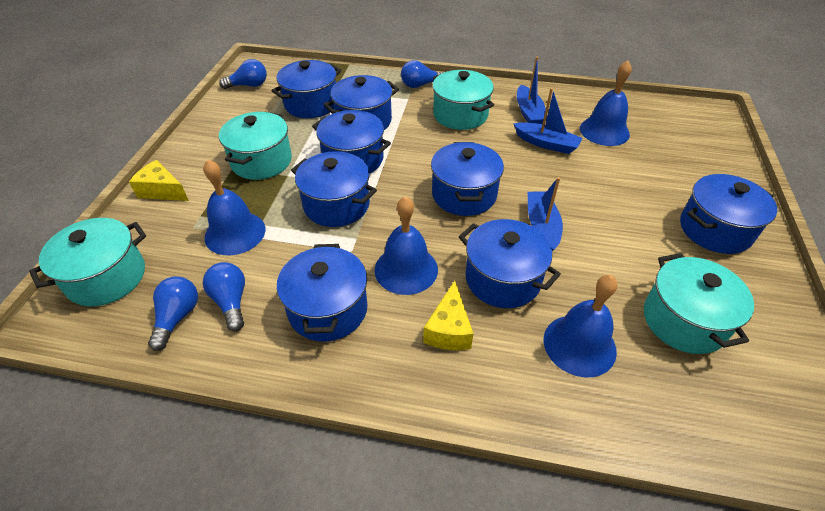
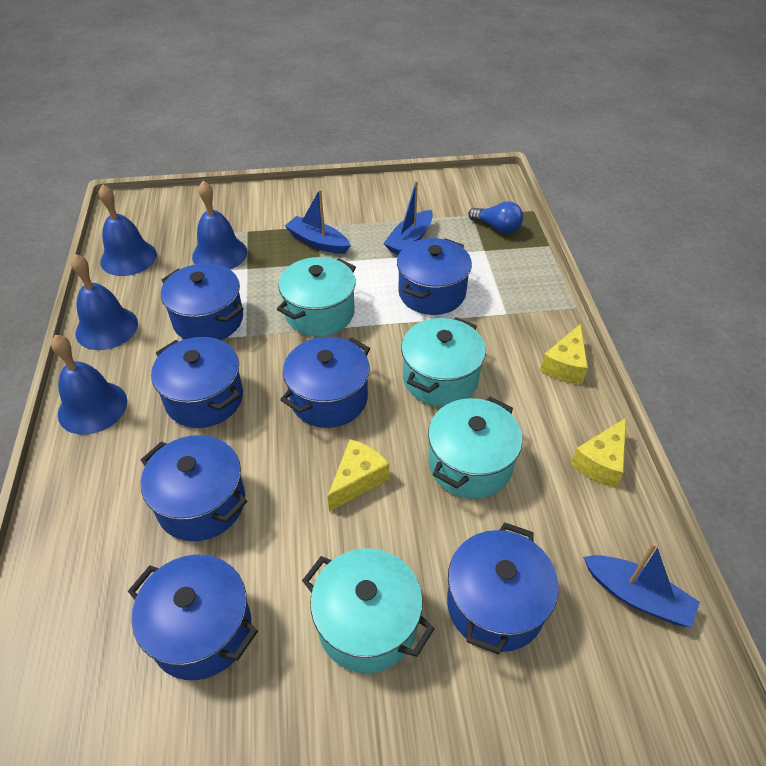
blue light bulb: [148,276,198,351] [203,262,245,331] [219,59,267,89] [401,60,444,88] = 4 -> [468,201,523,234] = 1
blue pot: [272,60,341,118] [277,244,368,342] [291,151,377,227] [312,110,391,173] [324,75,399,130] [431,142,504,216] [459,219,561,308] [680,174,777,254] = 8 -> [128,555,258,680] [141,435,247,541] [151,337,243,428] [161,263,244,340] [280,337,370,428] [397,238,472,315] [447,522,559,654] = 7
yellow cheese: [129,160,189,201] [423,281,473,350] = 2 -> [327,439,389,512] [540,324,588,385] [571,418,626,488] = 3

